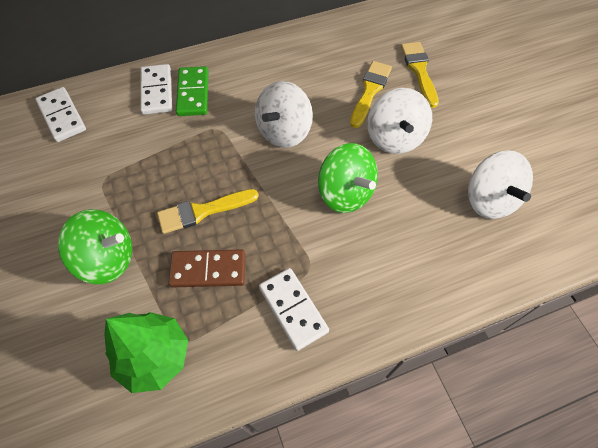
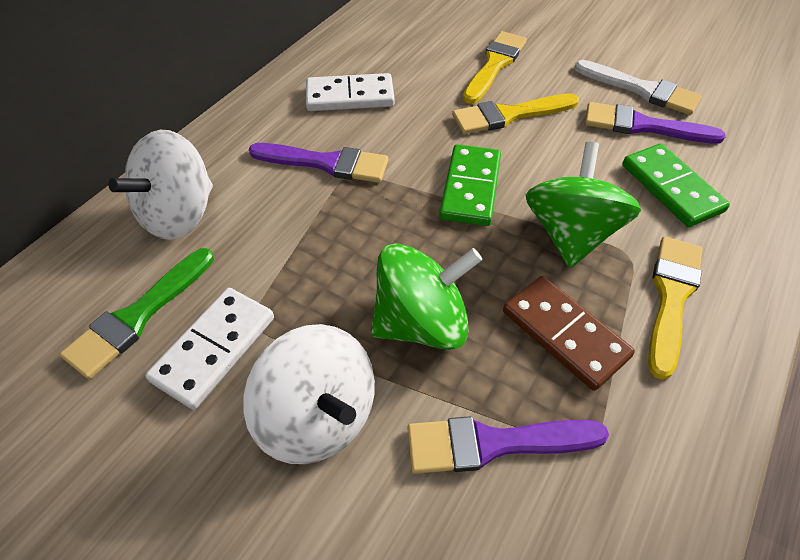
green brush: none = 0 -> [60,248,214,379] = 1
green domino: [176,66,208,116] = 1 -> [439,144,501,226] [622,144,730,227] = 2
green tree: [104,312,188,393] = 1 -> none = 0
purple brush: none = 0 -> [249,143,388,183] [407,416,609,474] [585,102,726,144] = 3
white brush: none = 0 -> [575,60,702,115] = 1
white domino: [35,87,86,142] [140,64,172,115] [259,268,329,351] = 3 -> [145,288,274,410] [306,73,395,111] = 2
white spinning top: [255,81,313,148] [367,88,432,154] [468,150,533,219] = 3 -> [108,130,213,240] [243,324,375,464] = 2

